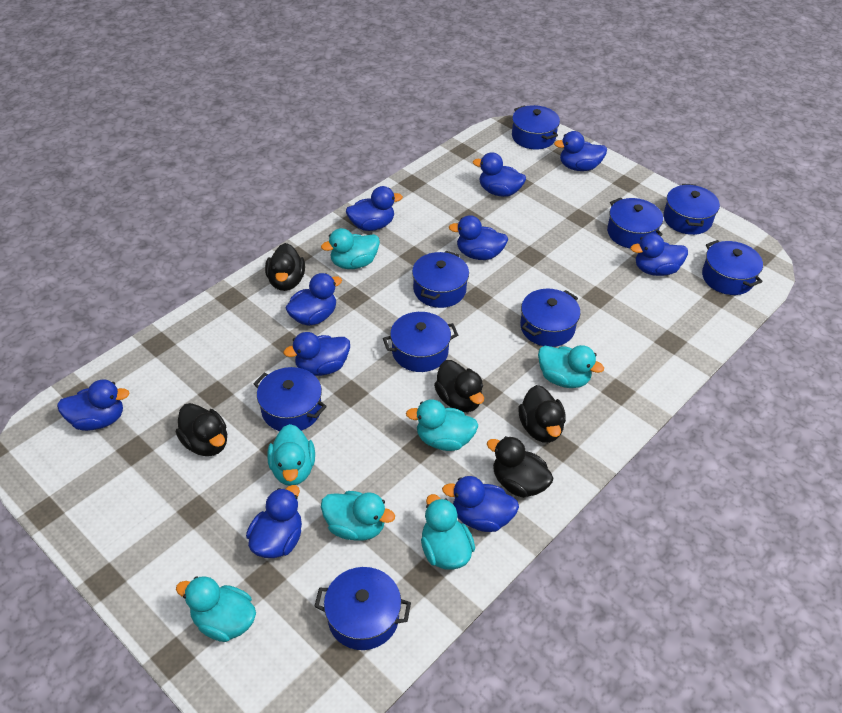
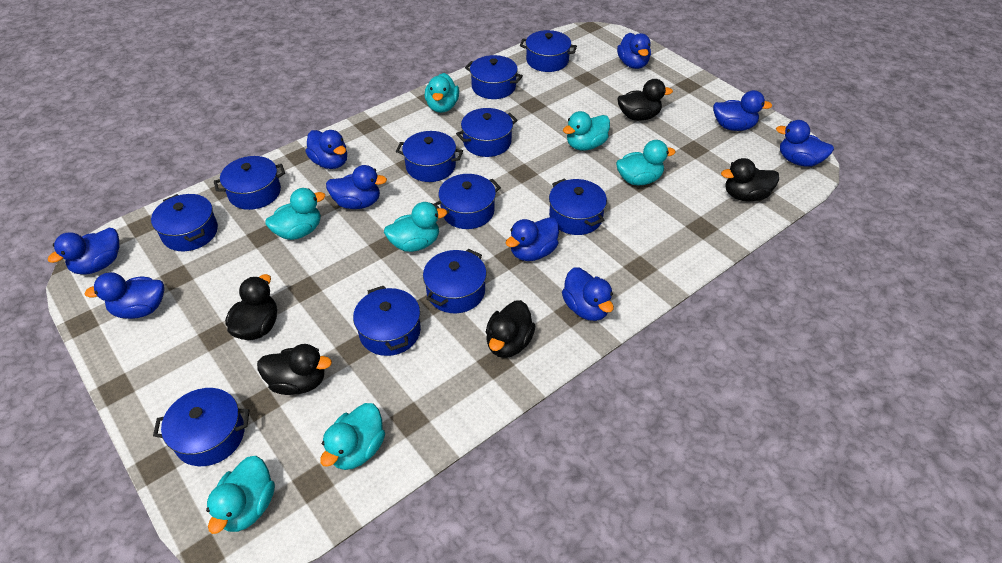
blue duck: [57,379,130,431] [246,485,302,558] [283,332,350,376] [285,273,342,326] [346,186,403,231] [442,476,519,532] [449,215,508,260] [473,152,526,197] [554,131,607,171] [631,233,688,276] = 10 -> [48,228,119,275] [84,272,164,319] [306,130,347,169] [326,165,387,209] [506,217,559,261] [562,267,614,321] [617,33,651,69] [713,90,773,131] [776,120,834,167] = 9
blue pot: [253,367,327,431] [314,567,411,650] [383,312,458,372] [412,251,469,308] [512,105,560,149] [520,289,580,347] [607,198,663,249] [664,184,720,235] [702,240,763,295] = 9 -> [151,194,218,251] [153,388,250,466] [214,156,285,210] [353,286,421,356] [396,131,463,182] [423,249,487,313] [433,174,501,229] [456,108,518,157] [465,55,523,99] [520,30,577,72] [549,178,607,235] = 11

